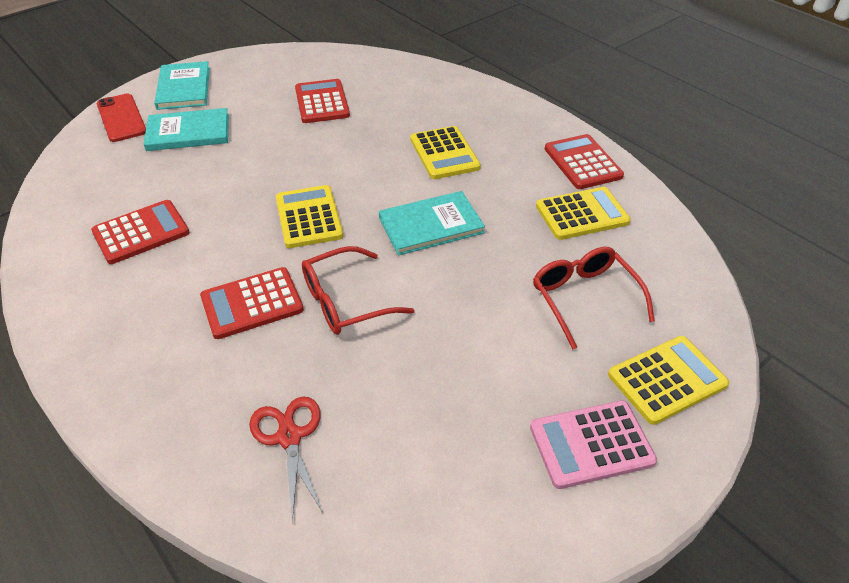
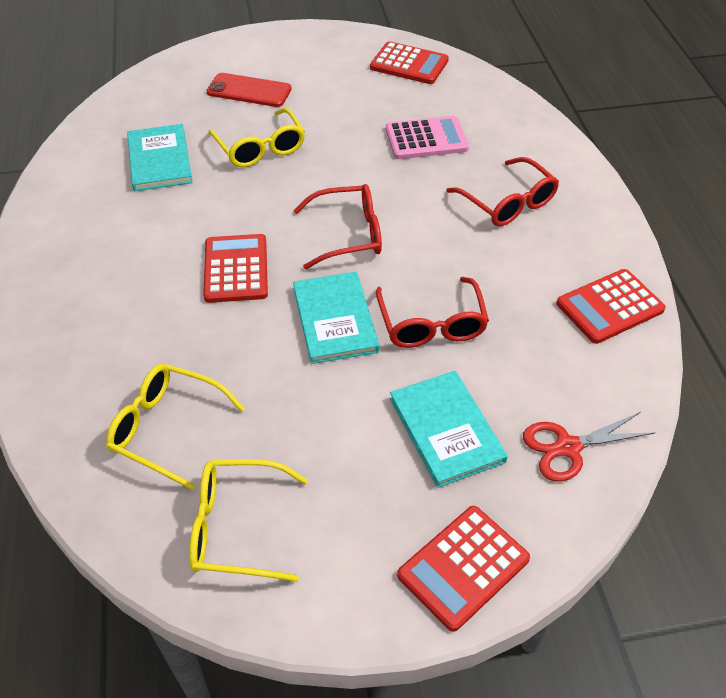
red glasses: [302,246,414,335] [533,247,655,349] = 2 -> [293,184,382,269] [376,277,489,348] [446,157,559,226] = 3
yellow calculator: [276,185,343,248] [410,126,481,179] [536,187,631,240] [608,336,729,425] = 4 -> none = 0
yellow glasses: none = 0 -> [106,364,245,490] [189,459,308,582] [208,108,305,167] = 3

